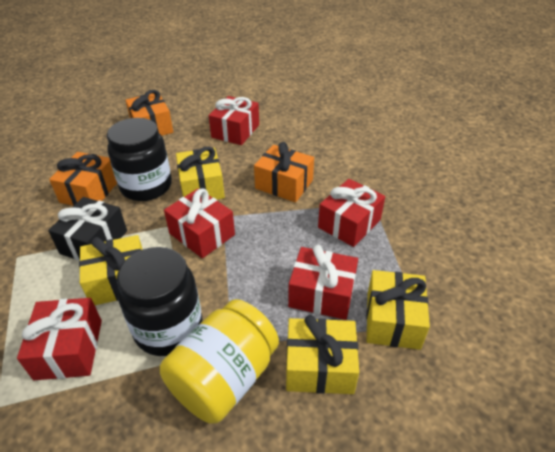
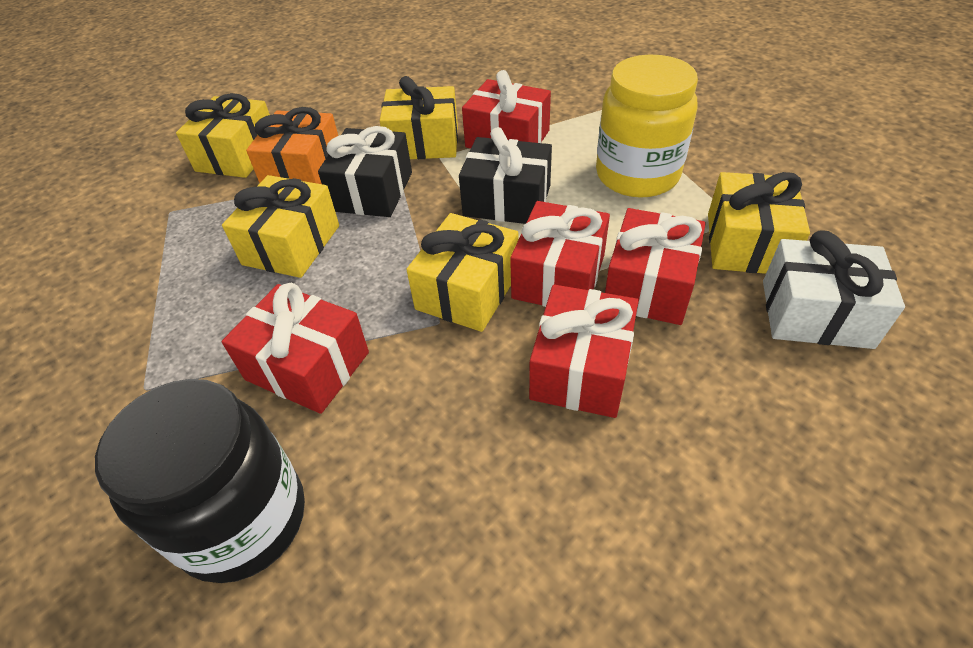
black gift: [48,197,127,261] = 1 -> [318,126,412,217] [459,127,552,224] = 2
black jar: [107,118,172,201] [117,247,203,356] = 2 -> [95,379,305,583] = 1
orange gift: [49,152,117,206] [125,90,173,136] [254,142,314,202] = 3 -> [246,107,338,184] = 1
white gift: none = 0 -> [763,230,905,349] = 1
yellow gift: [79,235,143,305] [176,147,225,200] [286,315,359,394] [366,270,430,350] = 4 -> [176,93,270,178] [222,175,339,278] [380,76,458,159] [406,213,518,332] [708,172,810,274] = 5

